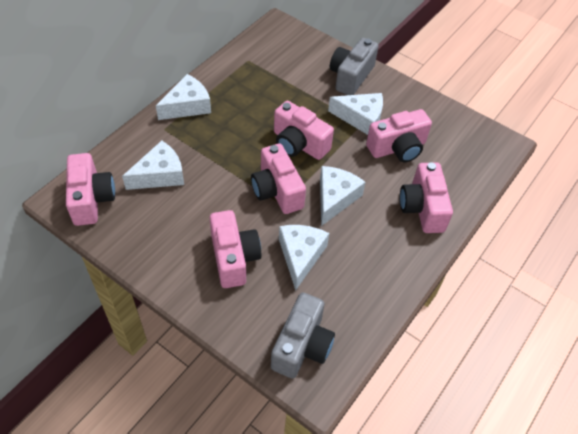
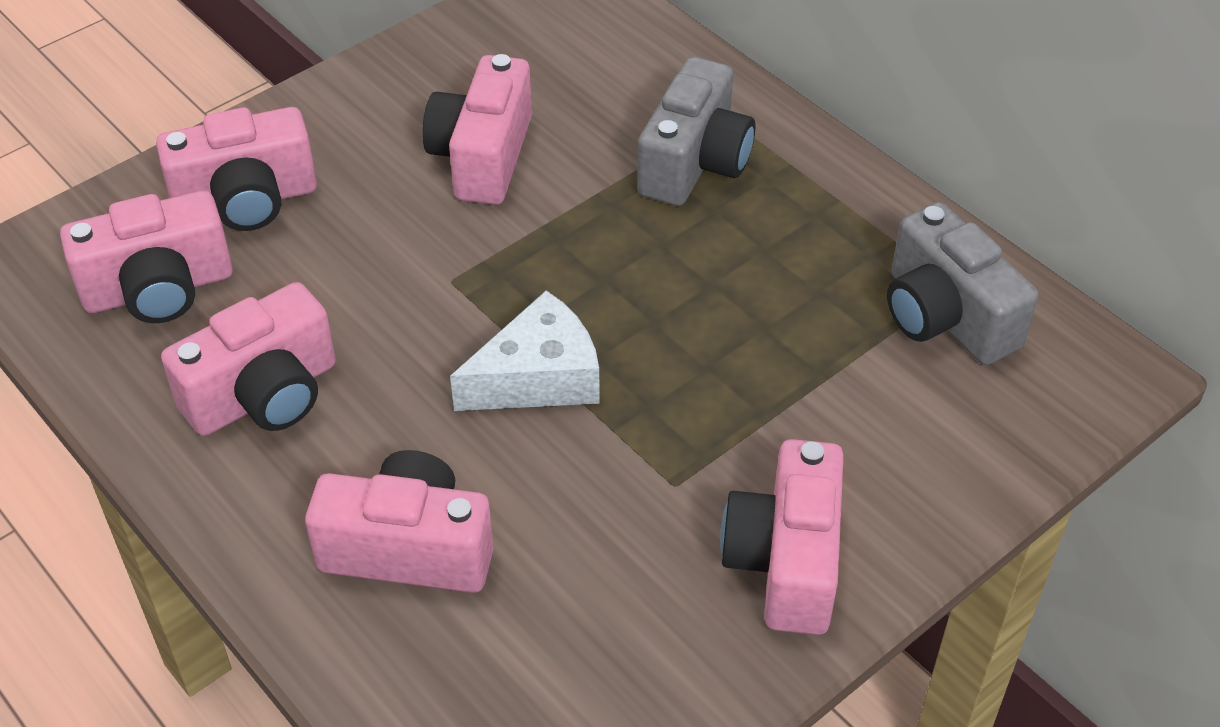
white cheese: [122,140,184,190] [156,74,211,120] [279,225,329,291] [320,166,366,226] [328,93,383,135] = 5 -> [450,290,600,411] = 1

